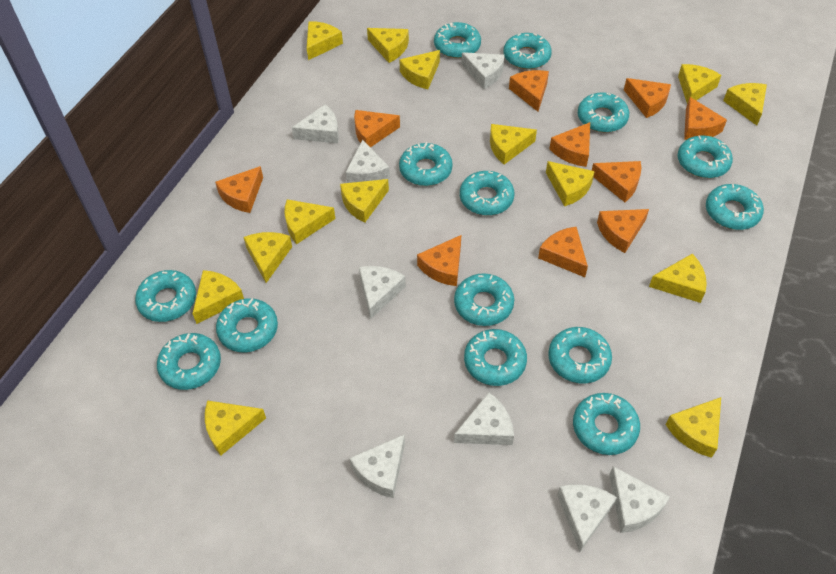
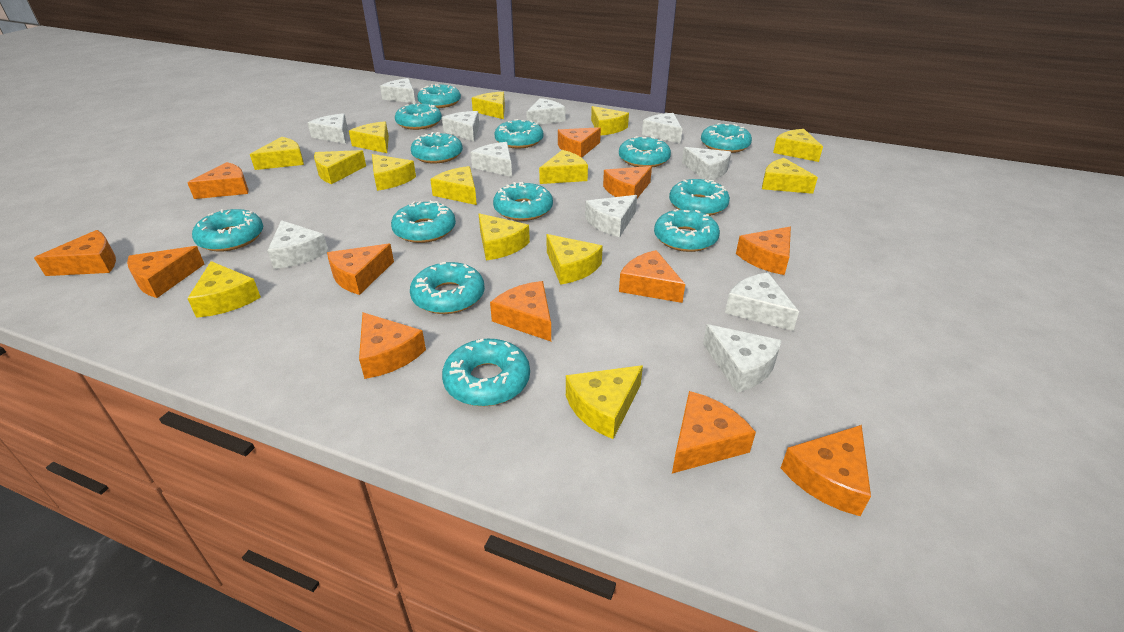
orange cheese: [215,166,263,213] [354,110,400,147] [417,235,461,286] [509,70,549,112] [538,227,588,277] [549,122,590,167] [592,161,641,202] [597,209,649,253] [624,78,671,118] [684,97,727,140] = 10 -> [34,230,116,276] [127,246,204,298] [187,162,249,199] [327,244,394,295] [359,312,426,379] [490,281,551,341] [558,127,601,158] [603,166,652,198] [619,250,685,303] [672,391,756,473] [736,227,791,275] [781,425,871,516] = 12
turquoise donut: [135,270,196,322] [157,333,221,390] [216,298,278,352] [399,142,453,186] [434,22,481,58] [454,273,514,326] [460,171,514,215] [464,329,527,386] [503,33,552,69] [548,327,612,384] [573,393,640,455] [578,92,629,132] [677,136,733,178] [706,184,764,230] = 14 -> [192,209,263,252] [391,200,456,243] [395,103,442,130] [410,262,485,314] [411,132,463,163] [417,84,461,108] [442,339,530,406] [493,182,553,221] [495,119,543,148] [619,136,671,167] [654,209,720,252] [669,179,730,216] [701,123,752,153] = 13
white cheese: [292,104,339,143] [346,140,390,183] [350,435,405,498] [359,266,406,319] [454,393,514,445] [461,52,505,89] [557,484,617,552] [609,466,670,533] = 8 -> [268,220,329,269] [308,113,348,144] [380,78,415,103] [442,111,479,142] [470,142,512,177] [526,98,565,125] [585,195,637,237] [642,113,682,144] [682,147,731,180] [703,324,782,393] [725,272,799,331] = 11

